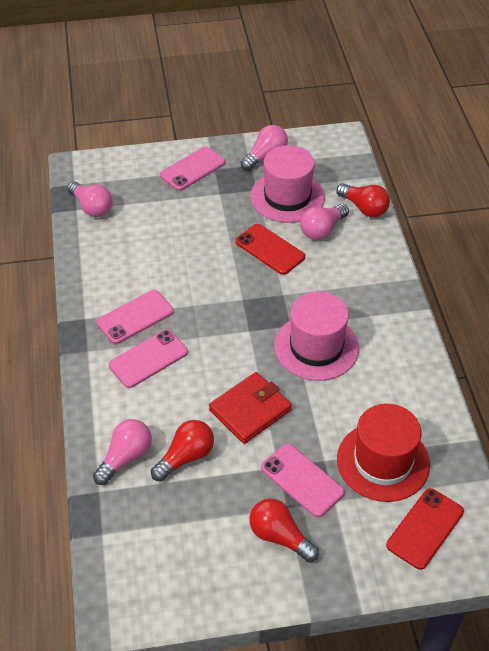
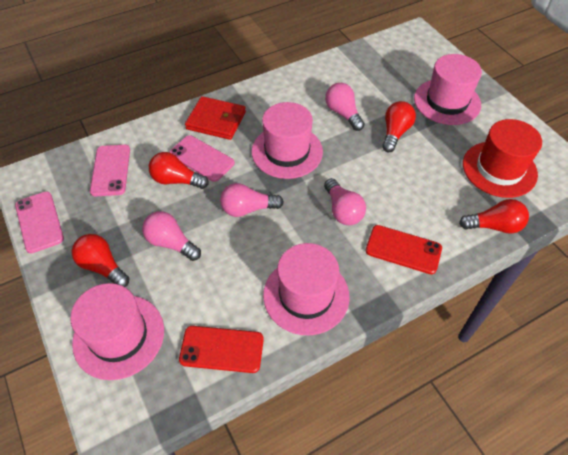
pink hat: [250,145,325,223] [274,292,359,381] = 2 -> [70,283,164,380] [252,102,323,179] [263,243,350,335] [414,54,482,125] = 4
pink phone: [96,290,174,344] [109,330,188,388] [160,147,225,191] [261,444,345,517] = 4 -> [15,191,64,254] [90,145,130,197] [169,135,235,182] = 3
red light bulb: [151,420,214,481] [249,498,319,562] [336,183,390,217] = 3 -> [71,234,130,287] [149,152,209,189] [382,101,416,152] [459,199,529,234] = 4

